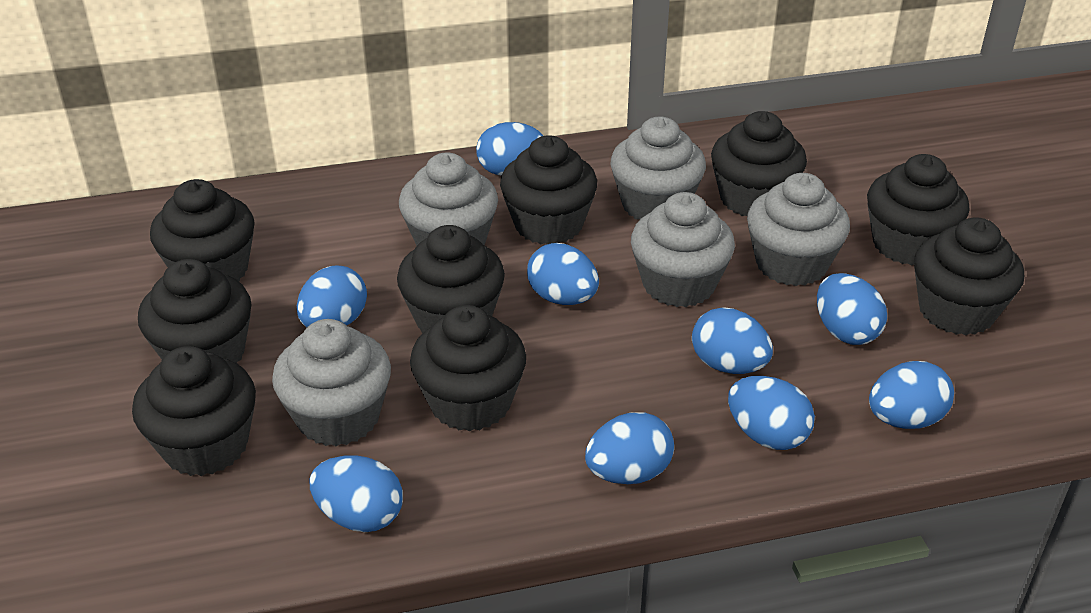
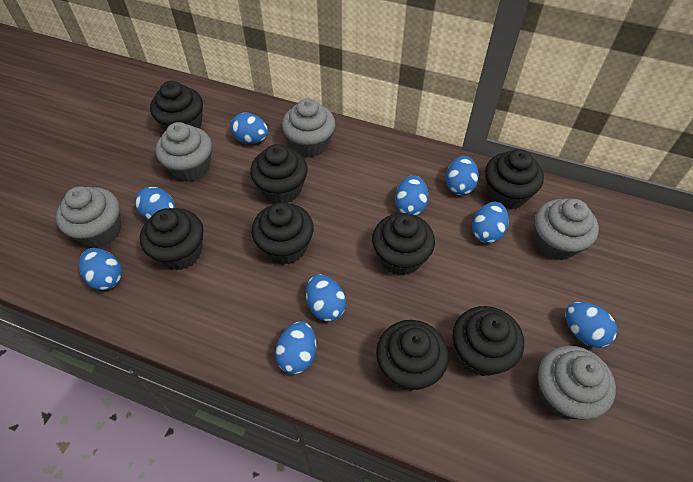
black cupcake: [132,346,256,476] [138,259,252,363] [150,179,255,281] [397,225,505,333] [410,305,526,431] [500,135,597,244] [711,111,807,216] [867,154,969,265] [914,217,1024,335] = 9 -> [140,208,204,270] [150,81,203,131] [250,144,308,203] [252,203,314,265] [372,213,435,276] [376,320,449,391] [452,306,524,376] [485,149,544,210] = 8

